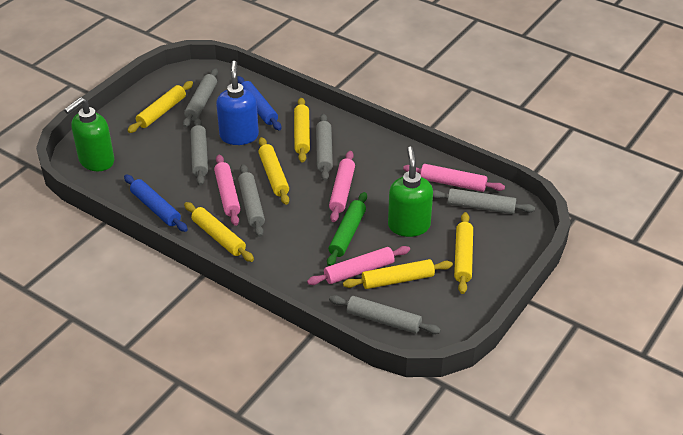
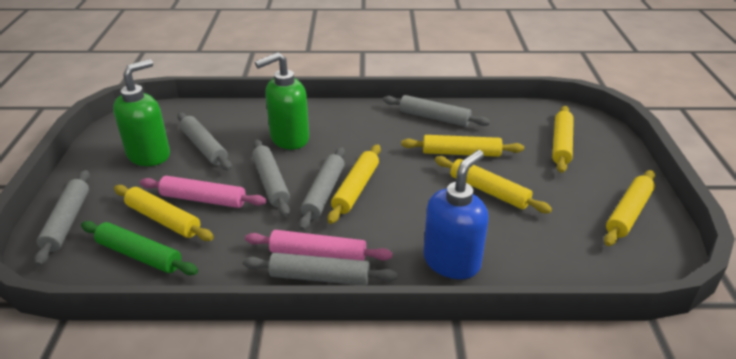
blue rolling pin: [124,175,188,232] [237,76,281,130] = 2 -> none = 0
pink rolling pin: [214,155,241,226] [307,246,410,285] [329,151,355,222] [403,164,505,192] = 4 -> [140,176,266,208] [245,230,392,261] = 2

